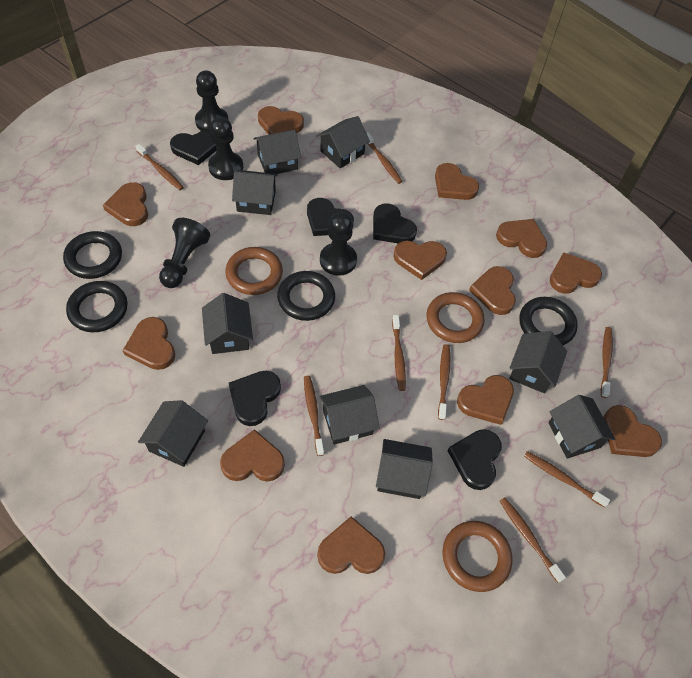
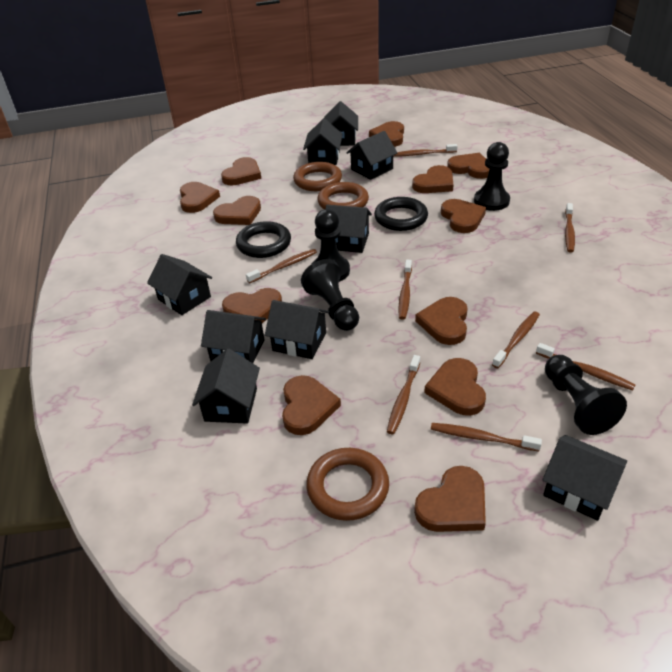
black heart: [170,130,217,165] [229,371,281,426] [307,198,354,236] [373,203,417,243] [448,429,502,490] = 5 -> none = 0
black ring: [63,231,122,279] [66,281,128,332] [277,271,335,321] [519,297,578,345] = 4 -> [236,221,291,258] [374,197,428,231] = 2

